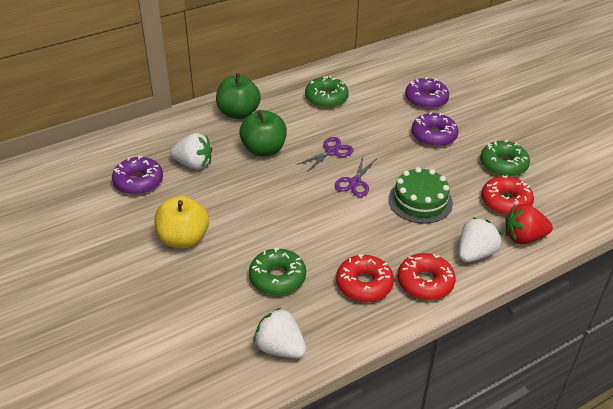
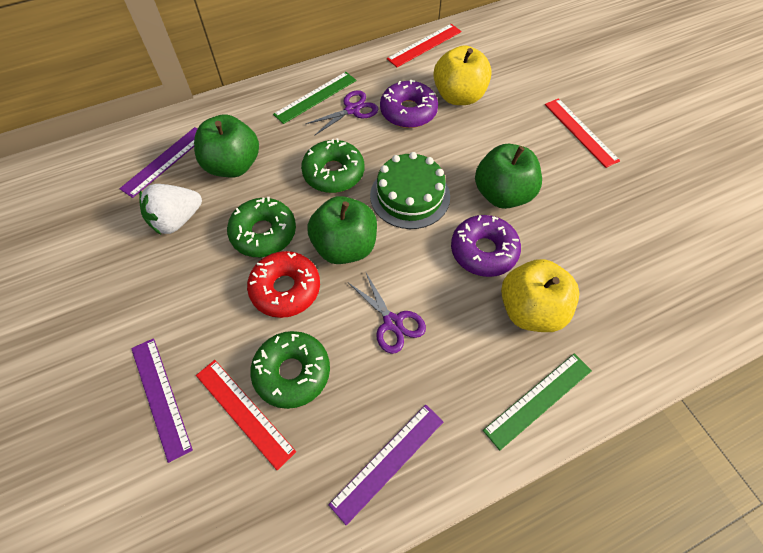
green apple: [216,73,261,119] [239,110,287,157] = 2 -> [194,114,259,178] [307,196,377,264] [475,144,542,209] = 3
green ruler: none = 0 -> [273,72,356,124] [483,353,592,450] = 2
purple donut: [112,156,163,195] [405,77,449,109] [411,112,458,147] = 3 -> [380,80,438,128] [451,215,521,277] = 2
purple ruler: none = 0 -> [119,127,197,198] [131,338,193,463] [328,405,444,525] = 3
red donut: [336,254,394,302] [398,253,456,300] [481,175,534,215] = 3 -> [247,251,320,318] = 1
red ruler: none = 0 -> [196,360,296,470] [387,24,462,67] [545,98,620,168] = 3
red strawberry: [505,204,553,244] = 1 -> none = 0
white strawberry: [170,133,212,170] [253,307,306,358] [459,217,502,262] = 3 -> [139,184,202,235] = 1
yellow apple: [155,196,209,248] = 1 -> [433,45,492,105] [501,259,579,332] = 2

